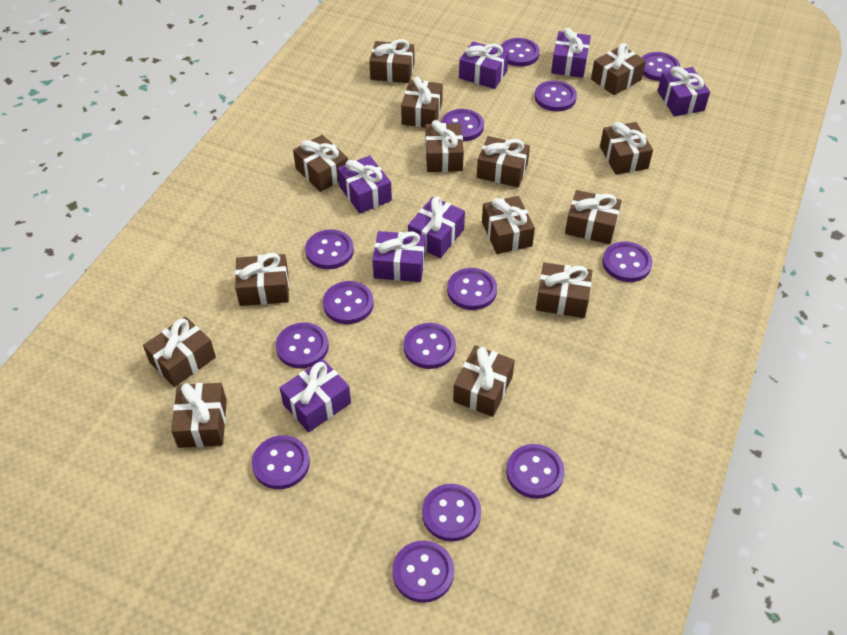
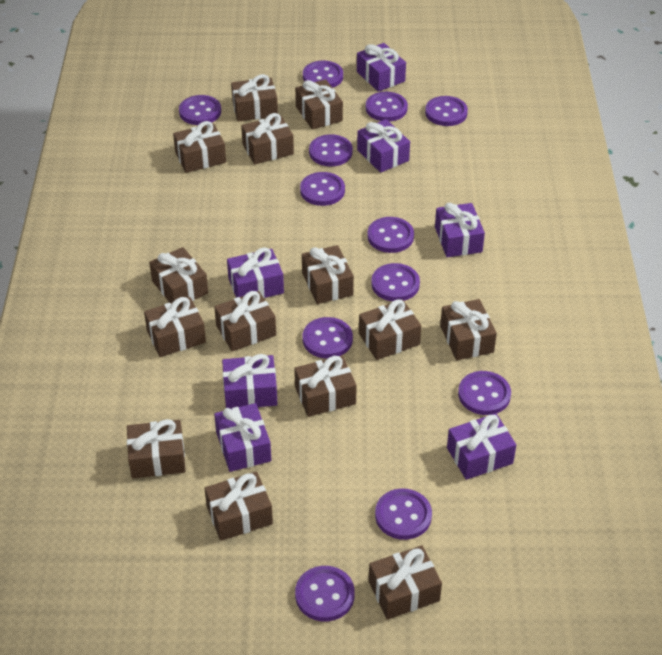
purple button: [252,435,310,489] [276,322,329,369] [305,229,354,269] [323,281,374,324] [392,541,454,603] [404,323,456,369] [422,484,481,541] [441,109,484,141] [447,268,497,310] [501,38,540,67] [506,444,565,499] [535,80,577,111] [602,241,653,282] [641,52,680,81] = 14 -> [179,95,221,125] [295,566,355,622] [300,172,345,206] [303,61,343,88] [303,317,353,358] [309,134,353,167] [366,92,408,122] [367,217,414,253] [371,263,420,301] [375,488,432,540] [425,96,468,126] [458,371,511,415] = 12

